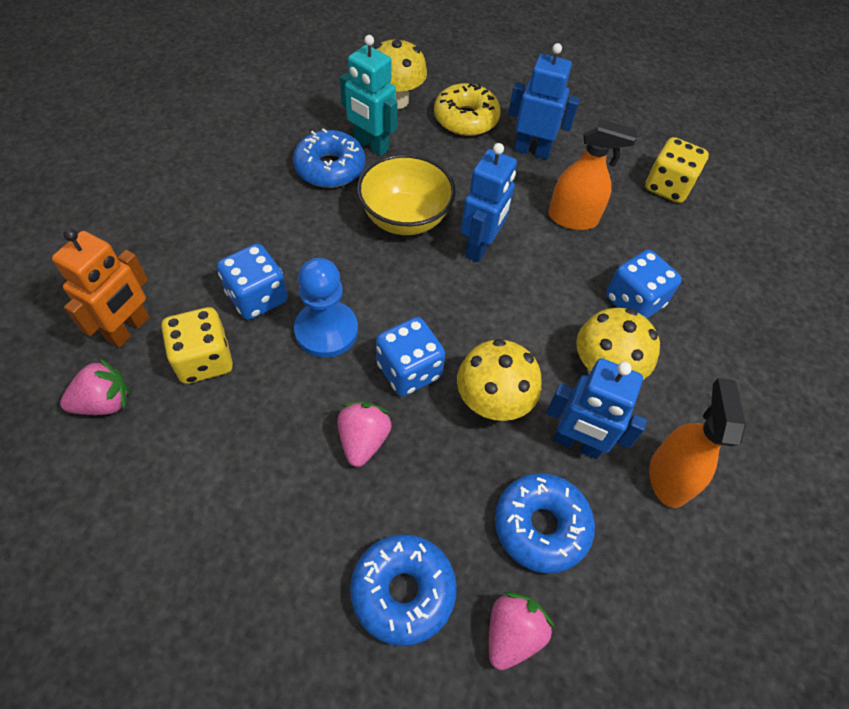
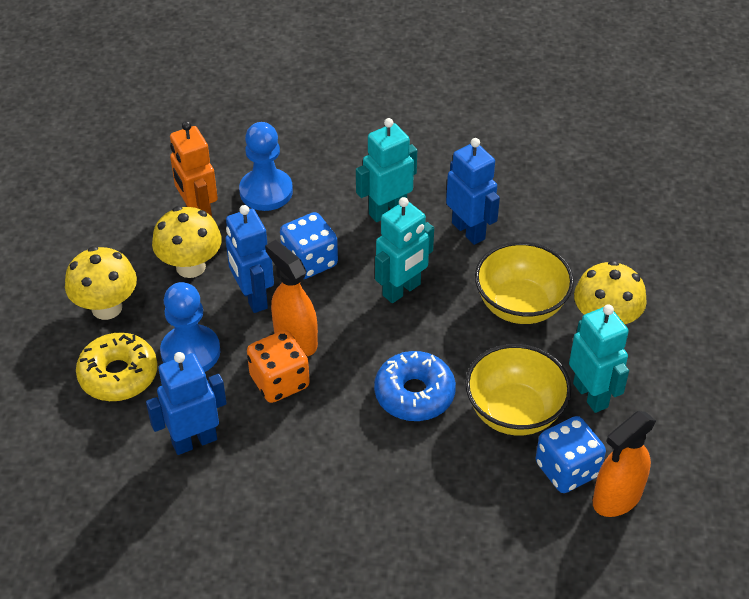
blue dice: [217,244,288,320] [376,317,445,396] [606,250,682,319] = 3 -> [280,212,338,279] [535,416,606,493] = 2
blue donut: [293,128,365,188] [350,534,457,646] [495,473,595,573] = 3 -> [374,351,456,421] = 1
blue pawn: [294,258,358,358] = 1 -> [160,282,220,372] [239,122,293,211] = 2
orange dice: none = 0 -> [247,330,310,403] = 1
pink strawberry: [60,359,129,415] [337,402,392,467] [489,592,555,670] = 3 -> none = 0
turquoise robot: [340,35,398,156] = 1 -> [356,118,417,222] [375,197,434,303] [569,304,629,413] = 3
yellow bowl: [357,154,456,235] = 1 -> [465,344,572,436] [475,242,574,324] = 2
yellow dice: [161,307,233,384] [645,137,709,203] = 2 -> none = 0

